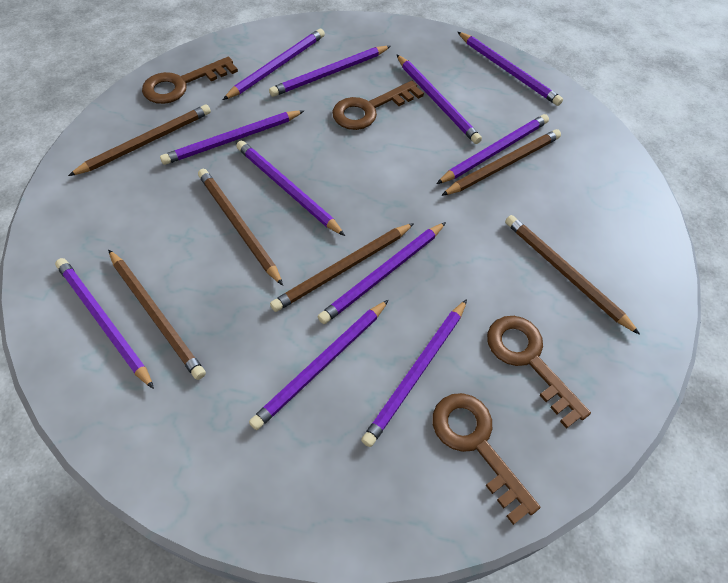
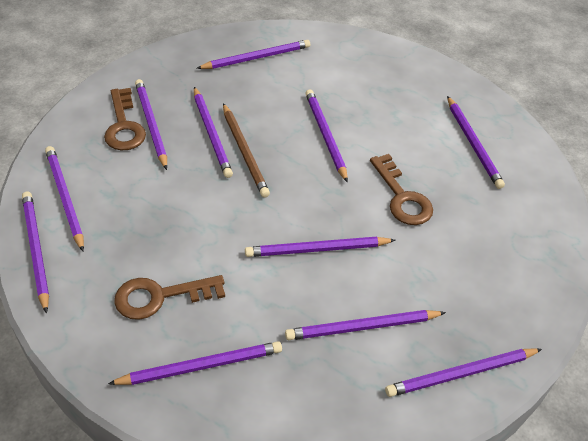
brown key: [142,57,238,104] [332,81,424,130] [432,393,540,525] [487,316,591,429] = 4 -> [104,88,146,151] [114,275,225,320] [370,154,433,225] = 3
brown pencil: [68,104,211,176] [108,249,206,380] [198,169,283,286] [270,223,414,312] [441,129,561,196] [505,215,640,335] = 6 -> [223,103,270,197] = 1

